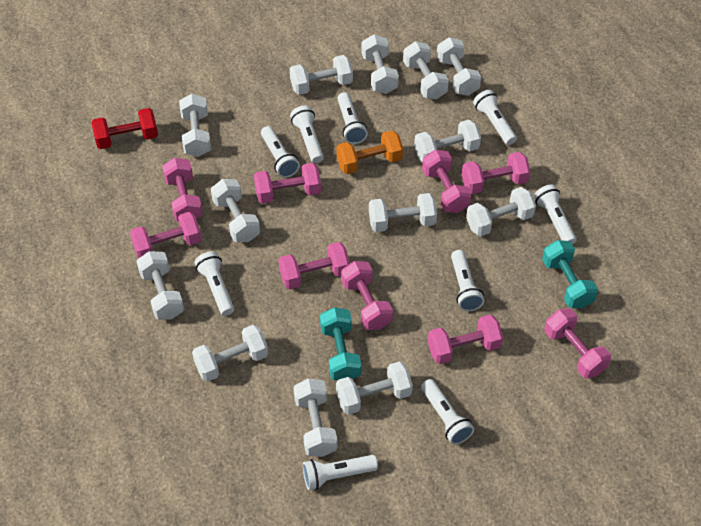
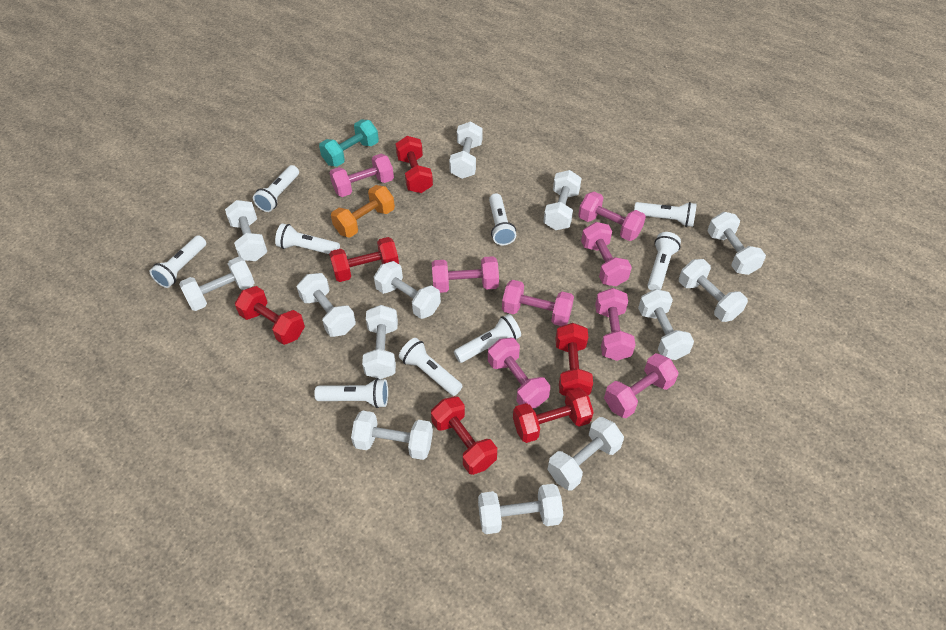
pink dumbbell: [130,212,202,259] [162,158,203,221] [254,163,321,204] [278,242,350,289] [341,261,393,330] [422,150,472,213] [428,314,503,364] [462,152,530,194] [544,308,611,379] = 9 -> [330,154,394,197] [432,256,499,293] [488,338,550,408] [502,280,574,326] [578,192,646,241] [581,222,632,286] [595,288,635,361] [604,353,678,418] = 8
red dumbbell: [91,108,158,149] = 1 -> [235,286,305,345] [329,237,399,282] [396,136,433,193] [431,396,497,475] [513,387,594,443] [555,323,593,396] = 6
turquoise dumbbell: [320,307,362,381] [542,240,598,308] = 2 -> [319,120,379,167] = 1

